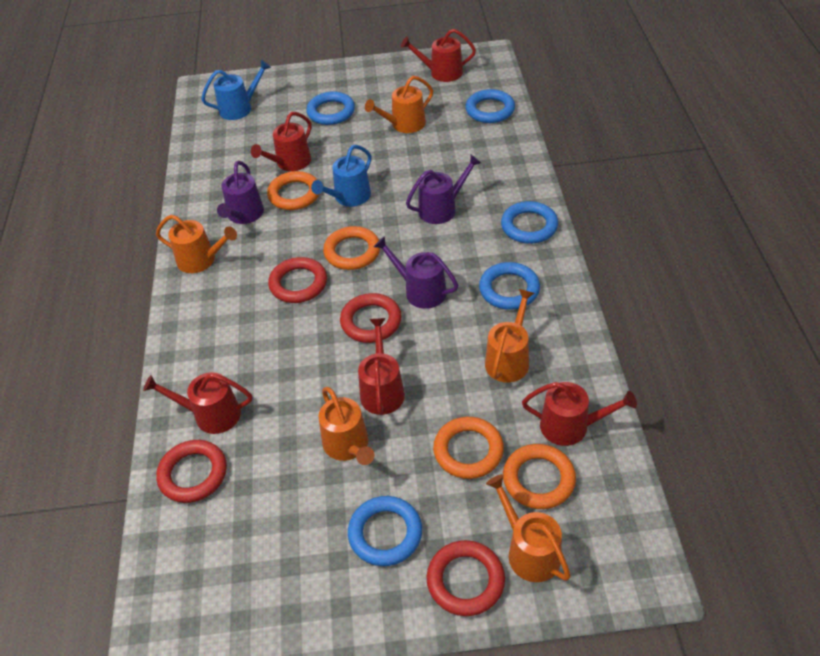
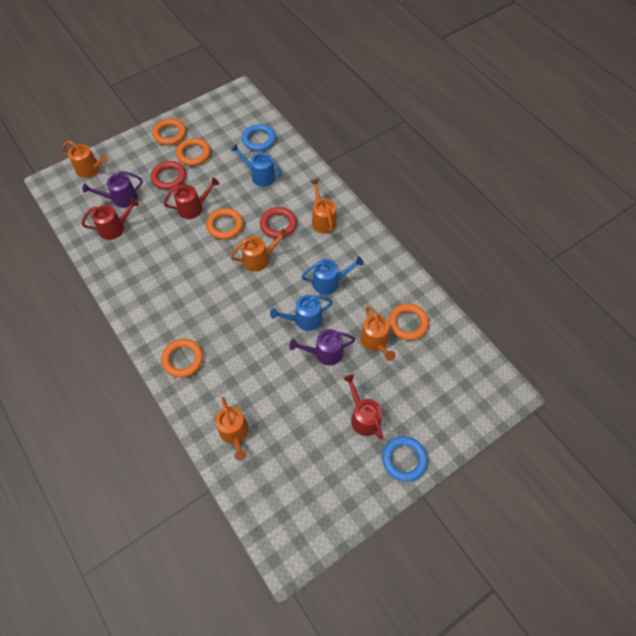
blue ring: [306,91,355,125] [348,496,422,566] [465,89,515,123] [479,262,540,310] [501,201,558,244] = 5 -> [242,124,276,151] [382,436,428,482] = 2
blue watering can: [201,60,271,120] [311,145,371,206] = 2 -> [231,144,282,187] [270,295,333,331] [301,256,364,295] = 3
orange ring: [267,171,319,210] [323,226,380,270] [433,417,504,479] [503,444,576,509] = 4 -> [152,119,186,146] [161,339,203,378] [176,138,211,166] [206,208,244,240] [388,303,429,340] = 5
purple watering can: [217,161,264,224] [374,236,458,309] [406,155,481,224] = 3 -> [82,171,143,208] [289,329,356,365] = 2
red ring: [156,440,227,503] [268,257,327,303] [340,293,402,343] [426,540,505,616] = 4 -> [151,161,186,190] [260,207,297,239] = 2
red watering can: [143,372,252,434] [251,112,312,171] [358,318,405,415] [401,29,476,82] [522,382,637,446] = 5 -> [82,198,139,240] [164,178,219,219] [344,374,383,439] = 3

